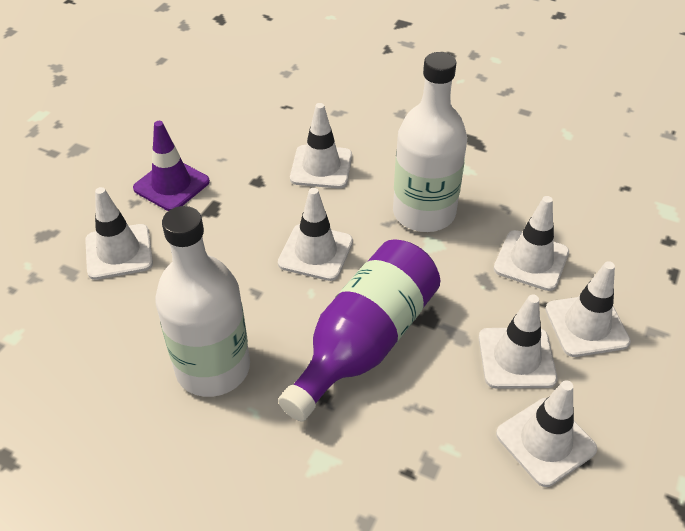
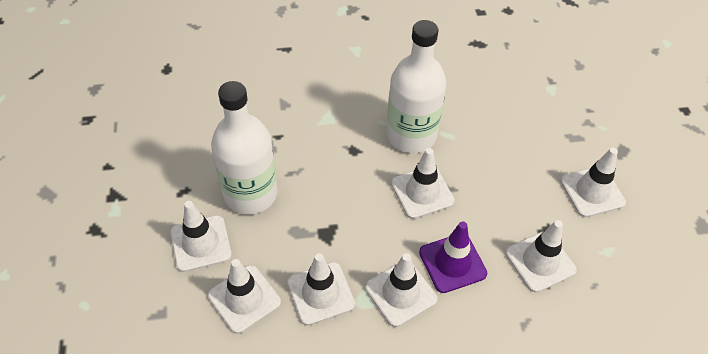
purple bottle: [278,239,440,421] = 1 -> none = 0

